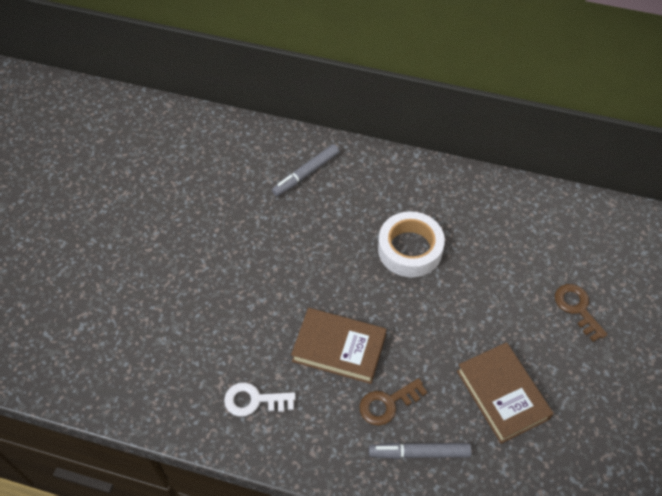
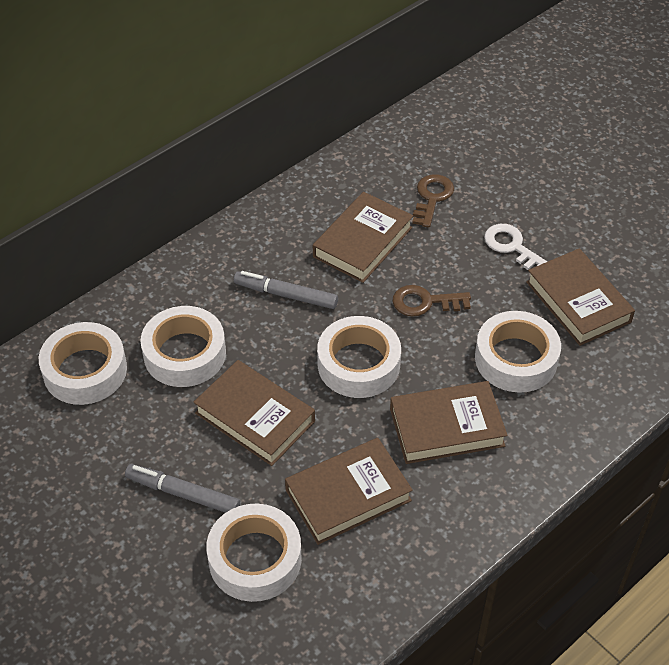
brown book: [291,308,386,384] [457,342,553,444] = 2 -> [193,360,315,466] [285,438,413,545] [313,192,413,283] [390,381,508,464] [526,248,635,346] = 5
white tape: [378,211,445,277] = 1 -> [39,322,127,405] [141,306,226,387] [206,504,302,602] [317,316,401,398] [475,311,561,393] = 5

